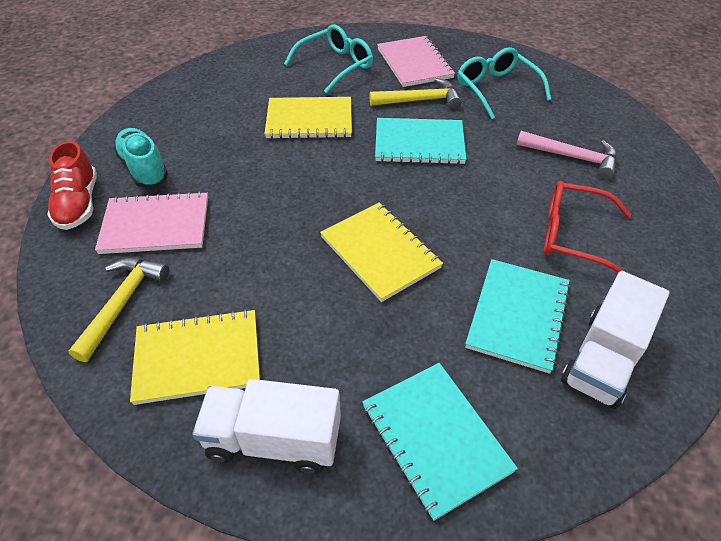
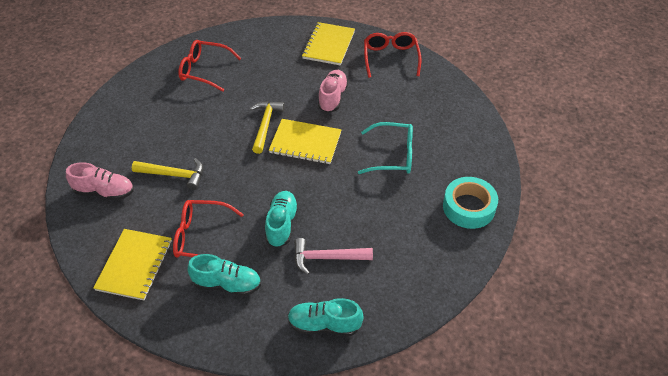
pink notebook: [95,191,208,254] [377,36,455,87] = 2 -> none = 0
pink shoe: none = 0 -> [66,162,134,200] [318,70,348,113] = 2
red glasses: [544,181,631,273] = 1 -> [173,200,244,258] [178,40,241,92] [364,32,421,78] = 3
red shoe: [47,141,97,230] = 1 -> none = 0
turquoise glasses: [284,24,373,94] [457,47,551,119] = 2 -> [358,122,413,174] = 1
turquoise notebook: [362,363,518,521] [375,118,466,164] [465,259,571,374] = 3 -> none = 0
turquoise shoe: [113,128,168,187] = 1 -> [188,254,261,296] [265,191,299,248] [288,298,364,336] = 3
turquoise tape: none = 0 -> [443,177,498,229] = 1
white truck: [192,379,341,474] [561,271,669,409] = 2 -> none = 0

